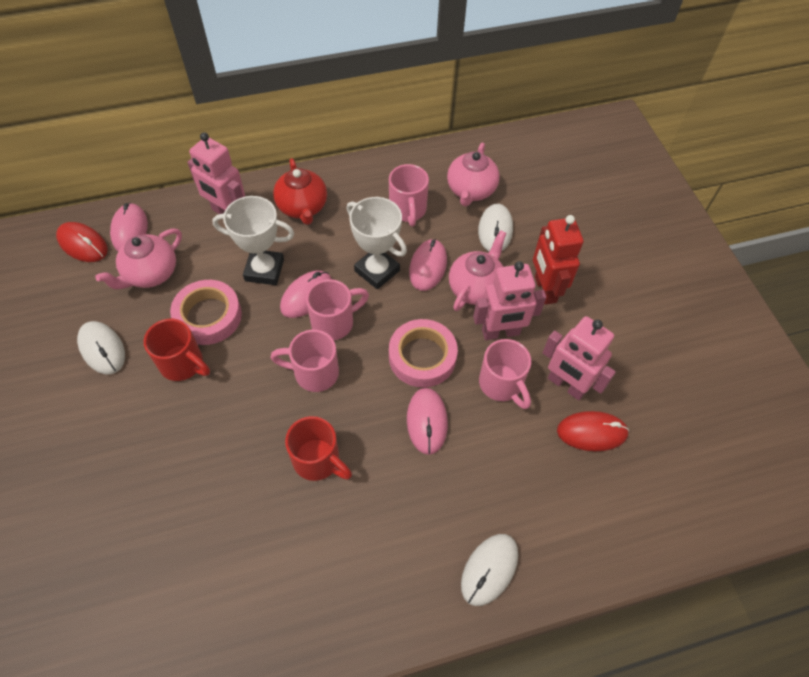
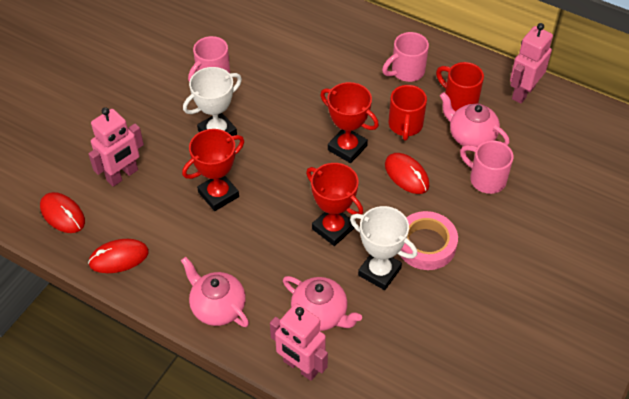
pink mouse: [110,203,148,251] [280,270,332,318] [407,388,448,455] [409,239,447,291] = 4 -> none = 0
pink mug: [270,330,339,392] [306,279,369,340] [389,164,429,227] [479,339,531,409] = 4 -> [188,36,230,82] [382,32,429,82] [460,140,513,194] = 3
pink tape: [170,280,242,345] [389,319,458,388] = 2 -> [401,211,458,270] = 1
red mouse: [56,222,108,262] [557,411,629,451] = 2 -> [40,192,85,233] [88,239,149,273] [385,153,429,194] = 3
red robot: [533,215,584,305] = 1 -> none = 0
red teapot: [273,158,327,225] = 1 -> none = 0
red trophy: none = 0 -> [182,129,244,211] [306,163,363,246] [320,82,379,163] = 3
white mouse: [77,321,125,374] [461,534,518,606] [478,204,513,251] = 3 -> none = 0

